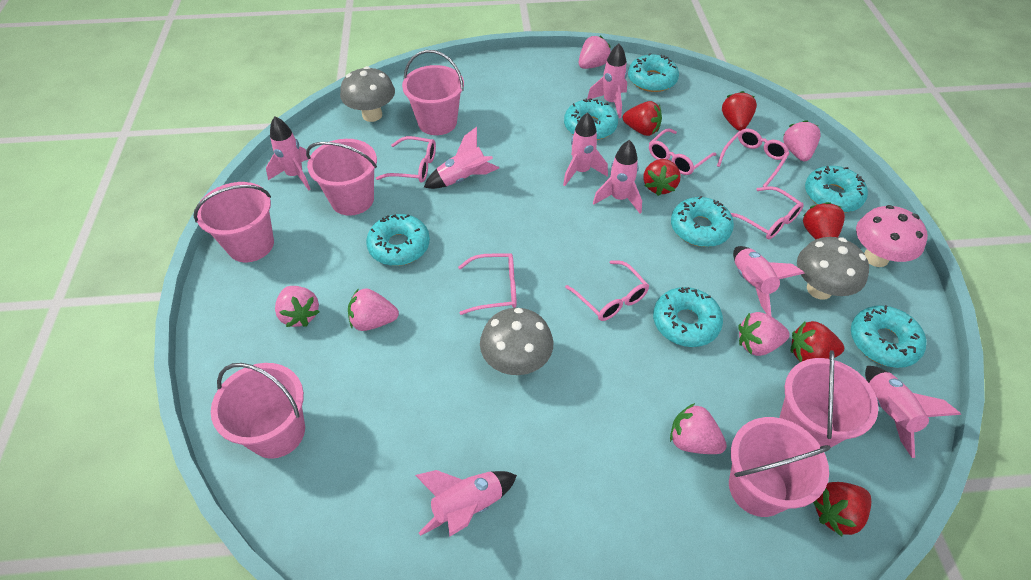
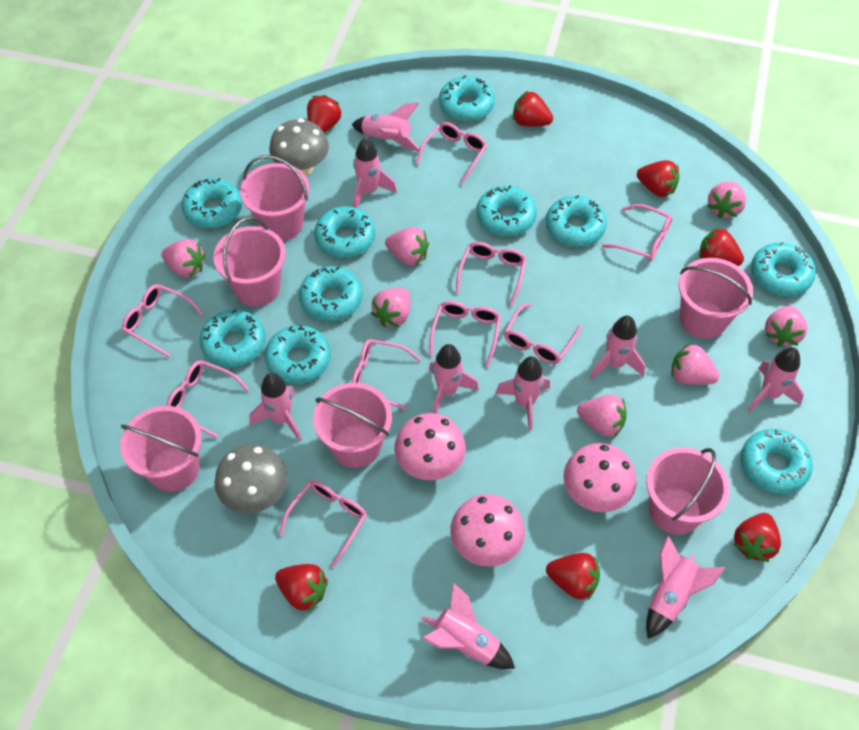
grey mushroom: [340,66,395,122] [480,308,553,375] [797,237,869,300] = 3 -> [215,444,288,513] [269,119,329,176] = 2
pink glasses: [376,136,436,183] [458,253,517,315] [565,260,649,321] [649,128,717,175] [717,129,790,187] [731,186,804,239] = 6 -> [122,284,203,357] [166,360,250,438] [279,480,367,567] [352,339,421,410] [416,122,487,185] [429,301,501,367] [456,242,527,306] [504,303,581,364] [602,204,672,262] = 9
pink mushroom: [856,205,928,267] = 1 -> [394,413,466,480] [450,494,525,566] [563,443,636,512] = 3
pink rocket: [266,116,311,191] [415,470,517,537] [424,127,499,189] [563,112,608,186] [587,44,628,118] [593,140,642,214] [733,246,805,317] [865,366,961,458] = 8 -> [249,373,302,442] [352,103,420,151] [353,138,397,208] [421,583,515,669] [429,344,479,414] [495,356,550,431] [590,315,645,379] [646,535,725,639] [747,347,804,413] = 9
pink strawberry: [275,286,320,327] [348,288,399,331] [579,36,611,69] [670,403,727,454] [738,312,790,356] [783,120,821,161] = 6 -> [161,239,206,278] [371,288,410,327] [385,227,429,266] [577,395,627,437] [671,343,719,385] [708,181,746,219] [765,306,807,347] = 7
red strawberry: [623,101,662,136] [643,159,681,196] [722,91,757,131] [791,321,844,362] [803,202,845,240] [813,482,871,537] = 6 -> [275,564,328,612] [307,95,341,133] [513,91,553,127] [546,553,600,600] [637,160,679,197] [699,227,744,266] [733,513,781,562] = 7
turquoise donut: [366,214,430,266] [564,98,618,140] [628,53,679,92] [653,287,723,347] [671,196,734,247] [805,166,868,213] [851,305,926,368] = 7 -> [181,178,242,229] [200,309,265,368] [265,325,331,384] [299,266,363,321] [314,206,375,258] [439,75,495,122] [477,185,537,237] [546,195,607,247] [741,429,813,494] [751,242,816,296] = 10

